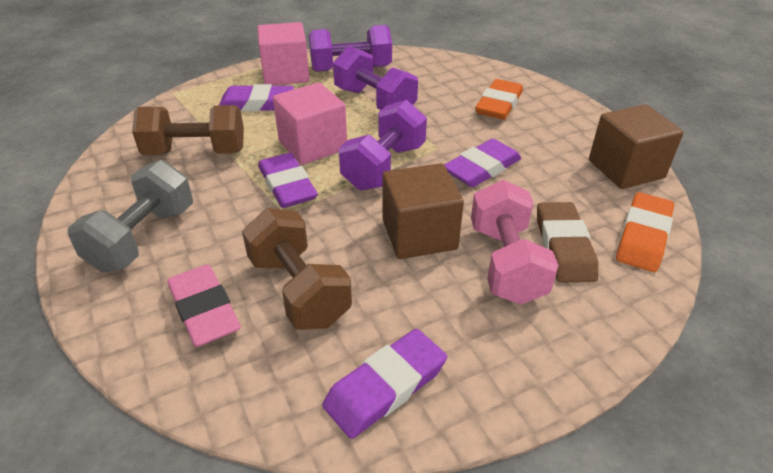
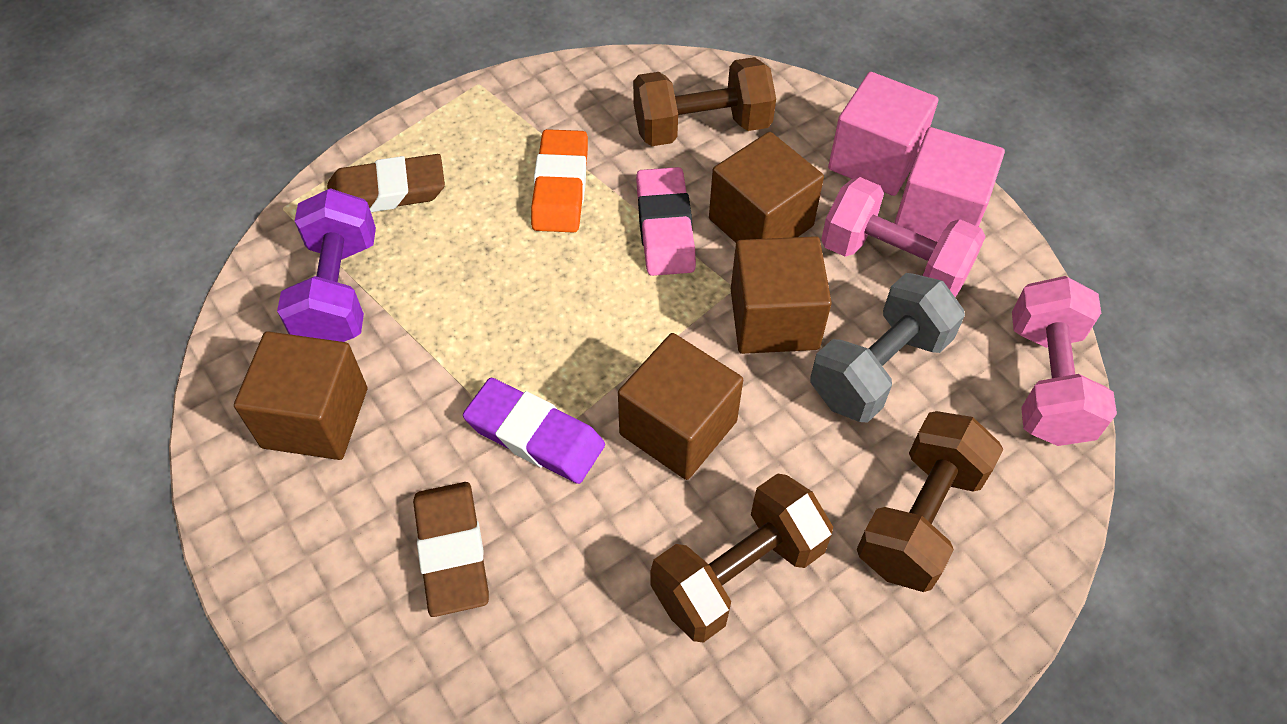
brown cube: [382,163,464,259] [589,104,684,189] = 2 -> [234,331,367,460] [618,333,743,480] [709,132,824,243] [731,236,832,354] = 4
brown dumbbell: [132,105,244,155] [242,208,352,330] = 2 -> [633,57,776,146] [650,473,833,643] [857,411,1003,592] = 3
brown eraser: [537,202,598,283] = 1 -> [327,154,445,212] [413,482,489,617] = 2
orange eraser: [475,79,523,120] [616,192,674,272] = 2 -> [531,129,588,232] = 1
pink dumbbell: [471,180,559,305] = 1 -> [821,177,986,297] [1012,276,1117,446] = 2
purple dumbbell: [309,25,392,72] [333,46,418,110] [339,100,427,191] = 3 -> [277,188,376,342] = 1
purple eraser: [219,84,294,111] [258,153,318,208] [322,329,447,439] [444,139,521,187] = 4 -> [463,378,605,484] = 1

